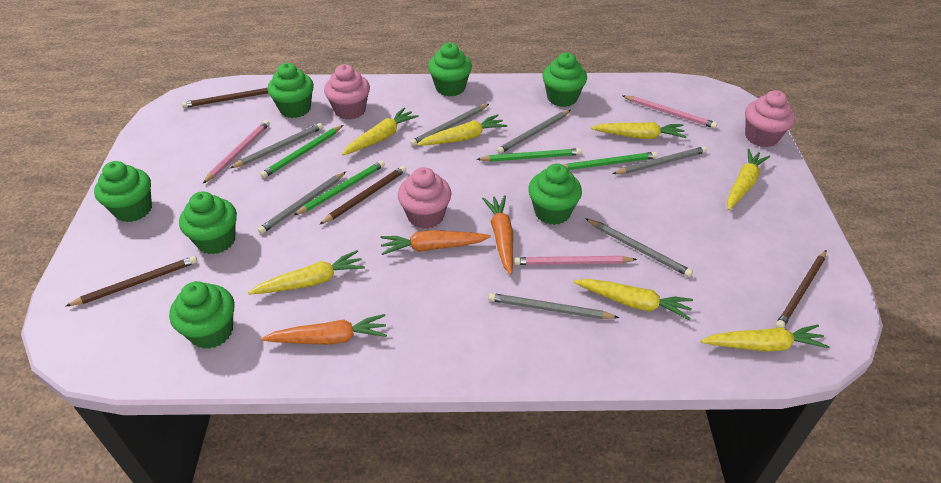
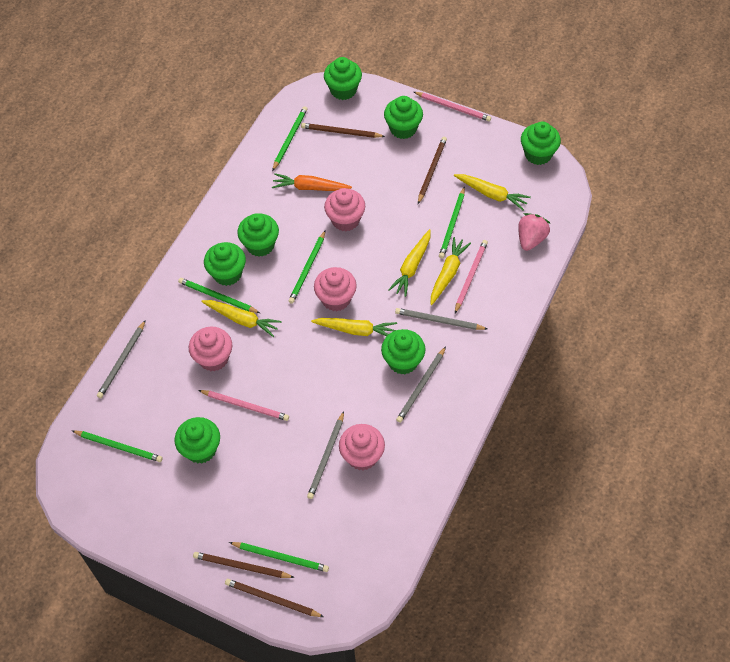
green pencil: [260,125,343,178] [293,160,385,216] [476,148,582,162] [564,152,657,170] = 4 -> [72,430,163,462] [178,278,260,313] [229,542,329,572] [272,106,308,171] [288,230,326,304] [439,186,465,259] = 6
grey pencil: [230,123,323,168] [258,172,346,234] [410,104,489,146] [488,293,619,319] [497,110,571,154] [585,218,693,277] [613,146,707,174] = 7 -> [97,320,146,398] [307,411,344,499] [395,308,487,330] [396,346,446,423] = 4
orange carrot: [261,314,387,345] [380,230,491,255] [482,195,513,275] = 3 -> [272,173,352,191] = 1
pink cupcake: [324,64,370,120] [398,167,451,229] [745,90,795,147] = 3 -> [189,327,232,371] [314,267,357,311] [324,188,365,231] [339,424,385,470] = 4
pink strawberry: none = 0 -> [518,213,550,251] = 1
yellow carrot: [248,250,365,294] [342,107,419,156] [417,114,507,145] [573,279,693,320] [591,122,686,139] [701,325,829,352] [727,149,770,210] = 7 -> [201,300,282,337] [311,318,397,336] [388,229,431,297] [431,237,471,305] [454,174,531,210] = 5

